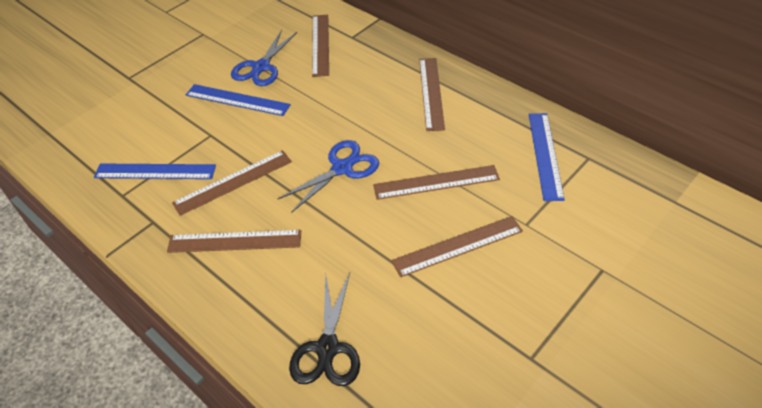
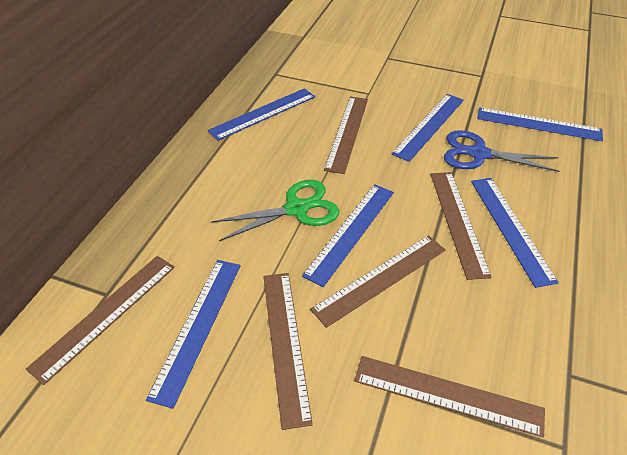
black scissors: [289,273,360,386] = 1 -> none = 0
blue ruler: [94,164,216,179] [186,84,291,116] [529,113,565,201] = 3 -> [146,260,241,409] [208,88,315,141] [302,184,394,287] [392,94,464,162] [471,178,559,288] [477,107,603,141] = 6
blue scissors: [231,30,297,86] [277,140,379,213] = 2 -> [444,130,560,172] = 1
green scissors: none = 0 -> [212,180,339,241] = 1

